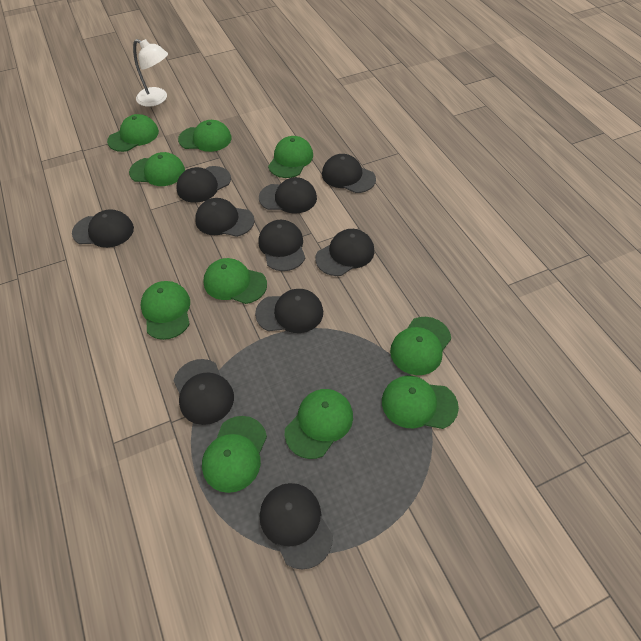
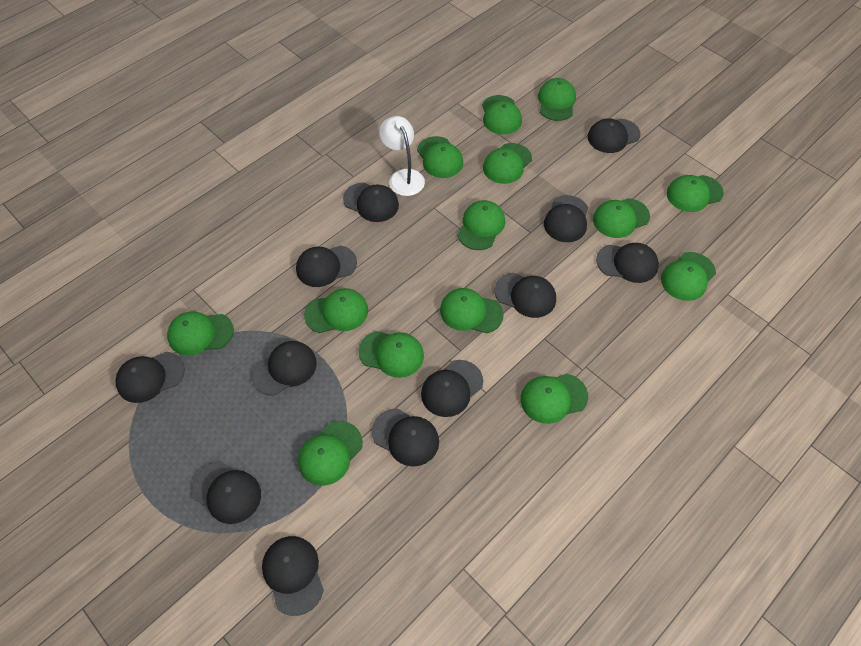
black cap: [72,209,134,248] [173,359,234,425] [176,166,231,203] [195,198,255,237] [255,289,323,333] [258,220,305,271] [259,177,317,214] [260,483,333,570] [315,229,374,276] [322,154,376,193] = 10 -> [115,352,185,403] [191,461,261,524] [251,341,317,396] [262,536,324,616] [296,245,357,287] [343,182,399,222] [372,408,439,466] [421,360,483,417] [494,273,556,318] [544,195,588,242] [588,118,641,153] [596,243,659,283] = 12
green cap: [107,114,159,152] [129,152,185,186] [141,281,190,340] [178,120,231,152] [202,416,267,493] [203,258,267,304] [268,136,313,178] [285,389,353,459] [382,376,459,429] [390,317,451,375] = 10 -> [167,311,234,355] [298,421,363,486] [304,288,368,333] [358,331,424,378] [417,136,463,178] [440,288,504,333] [458,200,505,250] [482,95,522,135] [483,143,532,184] [521,374,588,424] [538,78,576,121] [593,198,650,238] [661,252,716,301] [667,175,724,212] = 14

